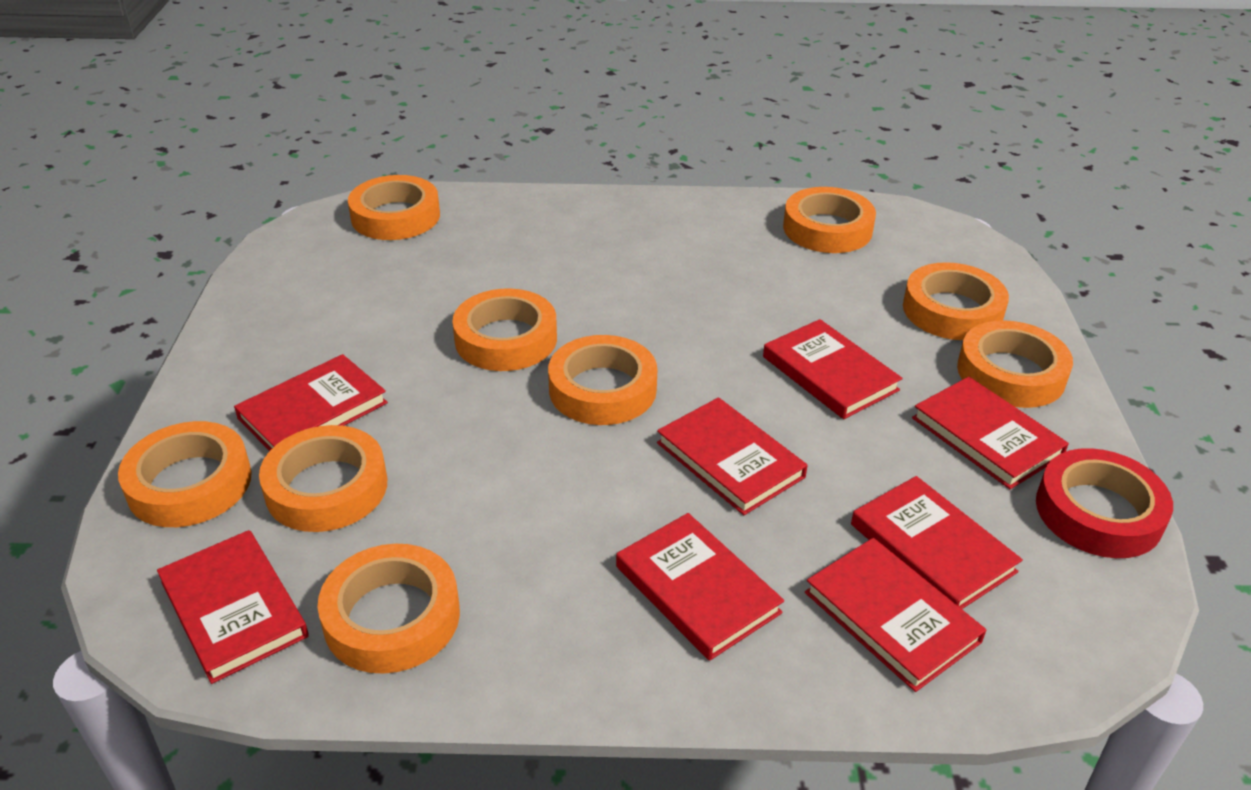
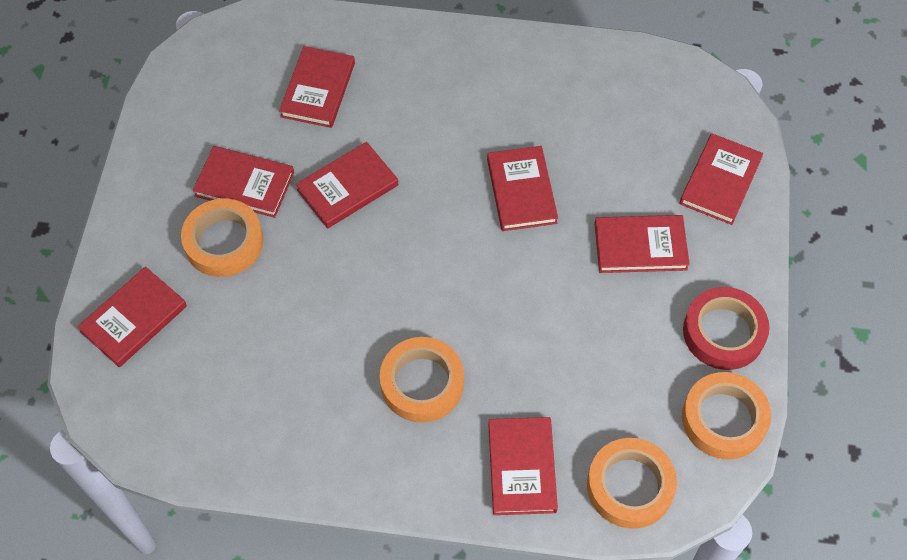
orange tape: [118,421,252,527] [259,425,387,532] [318,544,460,674] [348,175,440,240] [452,288,557,371] [548,335,657,425] [783,187,876,253] [903,262,1009,340] [957,320,1073,408] = 9 -> [181,198,263,277] [380,337,464,422] [587,438,677,529] [682,372,771,459] = 4

